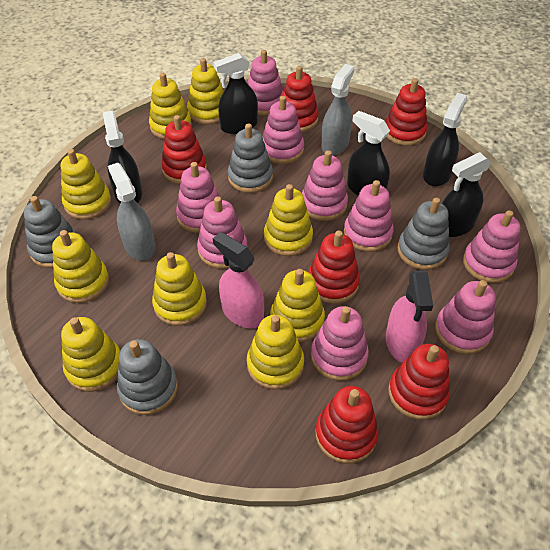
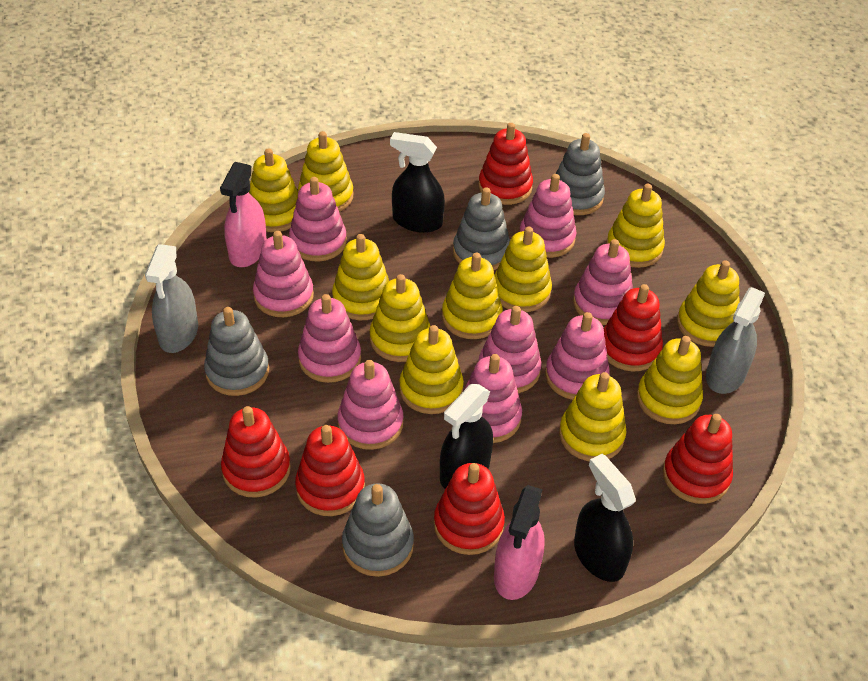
black spray bottle: [103,111,142,204] [214,53,258,134] [347,111,390,196] [423,93,467,187] [442,152,492,237] = 5 -> [390,132,445,233] [440,384,493,489] [574,454,636,582] = 3
yellow stacking toy: [52,230,109,303] [61,149,111,219] [61,317,120,392] [149,73,192,139] [152,252,207,326] [187,58,224,124] [247,315,304,390] [264,184,313,256] [270,269,325,343] = 9 -> [249,148,298,232] [298,131,353,212] [332,234,389,320] [369,274,430,362] [399,325,464,414] [442,253,503,339] [494,227,552,312] [559,372,626,461] [606,184,665,268] [637,336,703,424] [677,260,740,347] = 11

